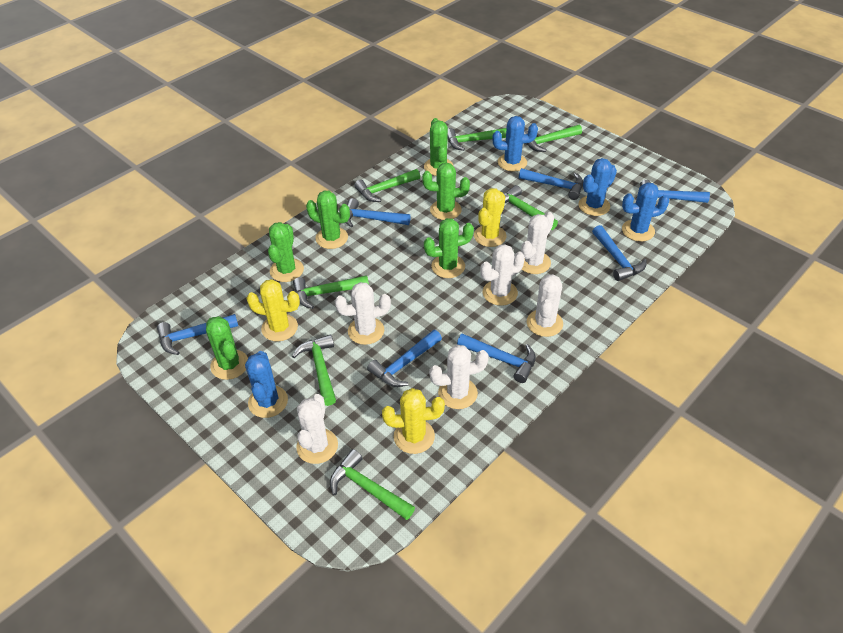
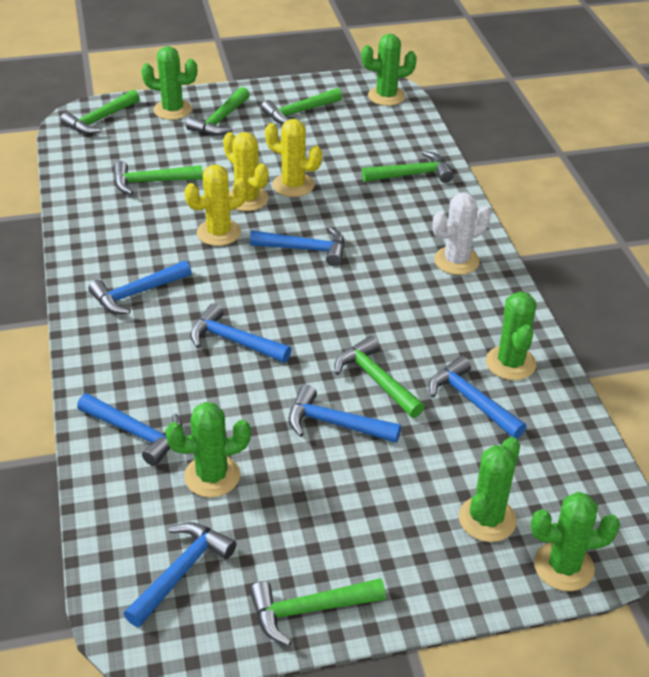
blue cactus: [245,351,288,418] [492,116,538,171] [579,158,617,216] [622,183,670,242] = 4 -> none = 0
white cactus: [296,394,338,464] [335,282,391,345] [429,345,489,409] [480,244,525,306] [521,212,554,274] [527,274,563,337] = 6 -> [433,192,491,275] = 1

